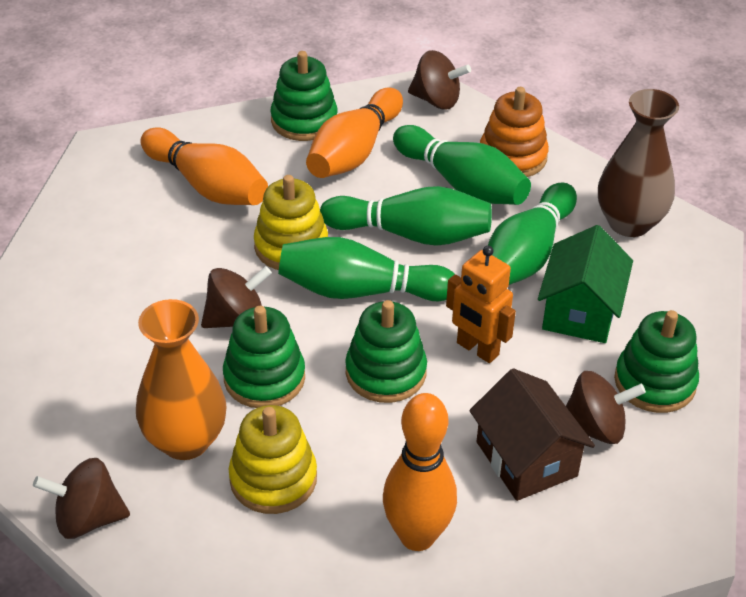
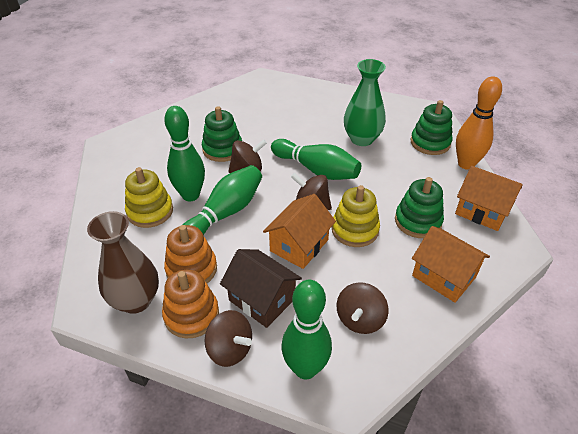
green house: [538,225,633,343] = 1 -> none = 0
green stacking toy: [223,306,305,408] [270,51,338,141] [345,300,427,403] [614,310,699,413] = 4 -> [202,106,242,162] [395,177,444,238] [411,100,453,155] = 3
green vase: none = 0 -> [344,59,386,146] = 1
orange bowling pin: [140,127,268,205] [306,88,403,178] [383,393,457,551] = 3 -> [456,76,502,170] = 1
orange house: none = 0 -> [263,194,336,269] [412,226,490,303] [455,166,523,231] = 3
orange robot: [446,246,516,363] = 1 -> none = 0
orange stacking toy: [480,87,549,177] = 1 -> [162,269,219,338] [164,225,217,283] = 2
orange vase: [136,299,226,460] = 1 -> none = 0

